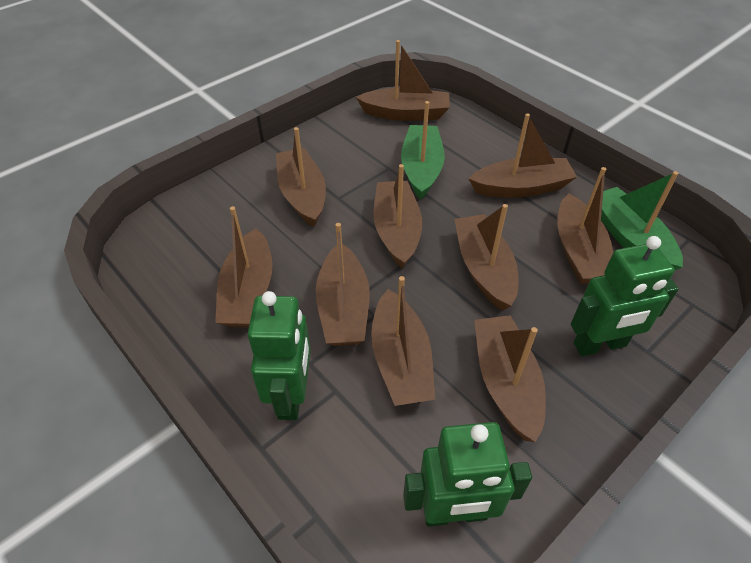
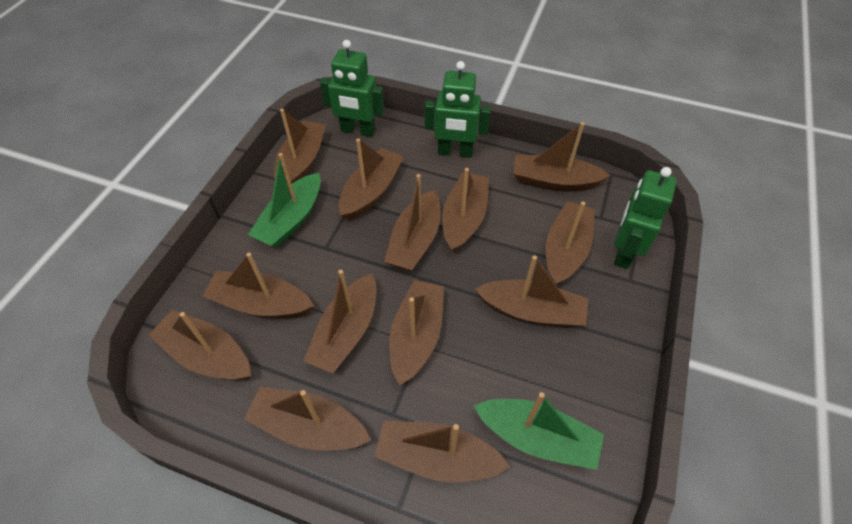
brown boat: [215,206,272,328] [276,127,326,227] [316,223,370,346] [356,40,450,121] [371,276,435,406] [374,164,422,269] [454,204,518,311] [468,113,577,198] [474,315,546,442] [557,167,613,284] = 10 -> [149,310,251,380] [203,253,314,318] [244,387,371,451] [274,109,326,184] [303,270,376,374] [339,138,404,221] [374,421,510,483] [384,174,440,271] [389,280,444,386] [442,168,489,253] [475,255,589,328] [513,122,611,191] [546,201,595,285] = 13

